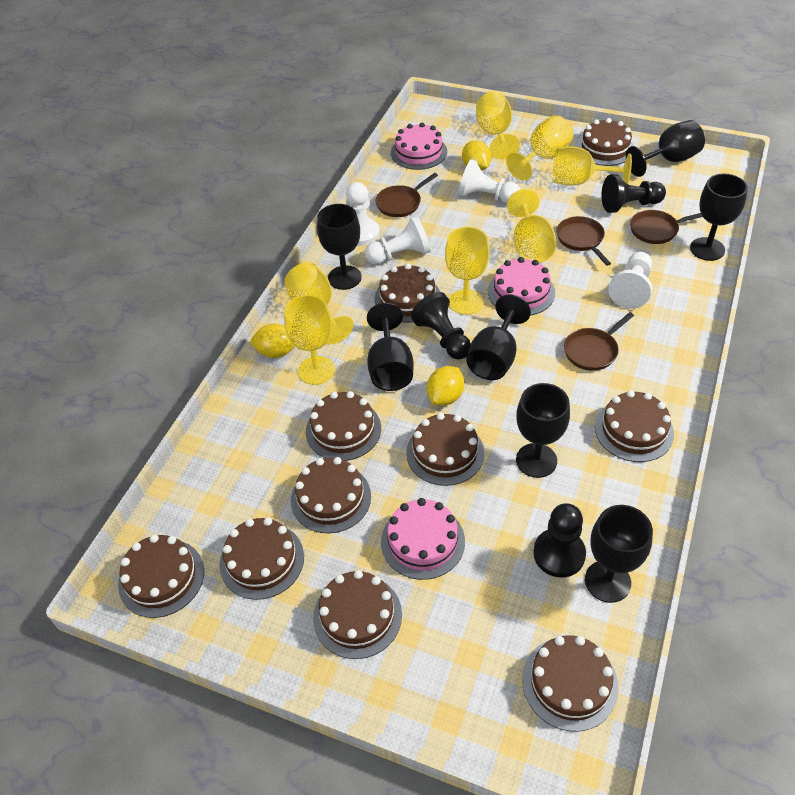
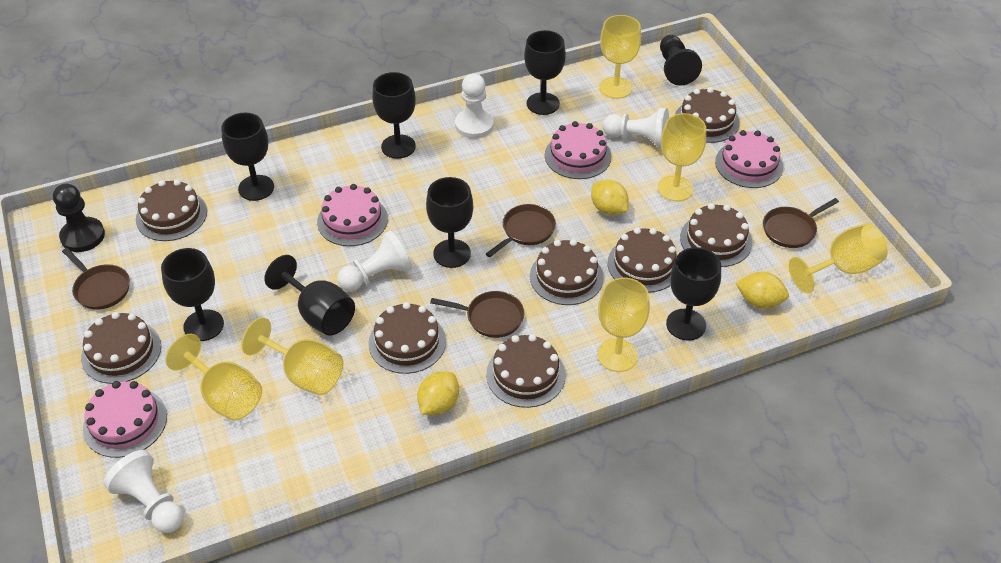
black pawn: [411,292,471,360] [533,503,586,578] [601,174,666,213] = 3 -> [53,184,105,252] [660,35,702,86] = 2
brown cake: [118,534,204,618] [219,517,304,600] [291,457,371,533] [306,391,381,461] [313,570,402,659] [375,264,440,323] [406,413,484,486] [522,635,619,732] [576,118,634,166] [595,390,674,462] = 10 -> [81,312,161,384] [136,180,207,241] [368,302,446,374] [486,334,566,408] [530,239,604,305] [608,228,677,293] [675,87,740,143] [680,203,752,267] = 8
pink cake: [381,498,465,580] [391,122,447,170] [488,257,555,316] = 3 -> [83,381,167,458] [317,184,388,246] [545,121,611,179] [715,130,783,188] = 4
yellow goblet: [284,263,354,344] [284,295,335,385] [445,227,490,315] [476,91,520,160] [506,115,574,181] [507,189,556,263] [553,146,632,186] = 7 -> [165,334,262,421] [241,317,343,395] [597,278,650,372] [600,15,641,99] [658,113,706,201] [789,223,888,293] = 6

